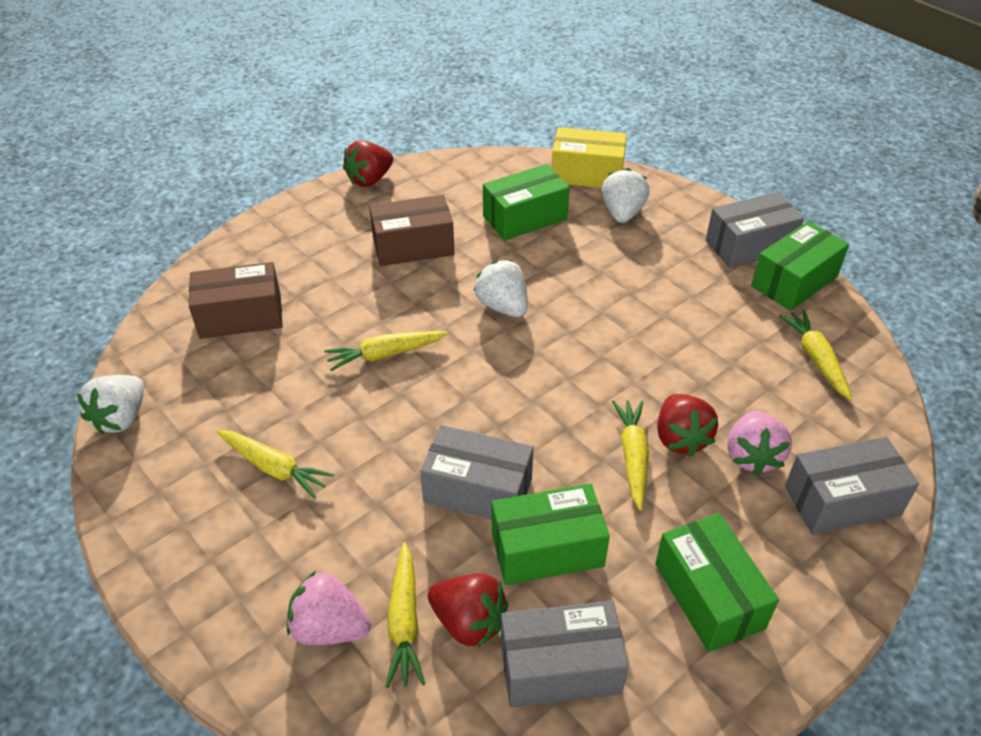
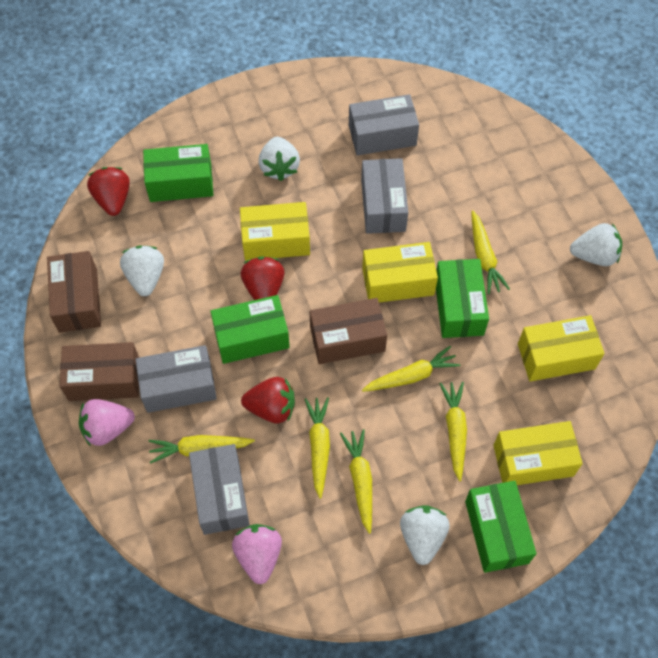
brown box: [189,262,283,339] [369,195,454,266] = 2 -> [47,251,101,333] [60,342,139,401] [310,298,387,364] = 3
white strawberry: [77,375,144,435] [474,260,528,317] [602,168,650,223] = 3 -> [120,246,164,296] [258,137,300,181] [400,505,450,565] [570,223,622,266] = 4
yellow box: [552,127,627,188] = 1 -> [240,202,310,261] [362,242,438,303] [493,421,583,485] [518,315,605,382] = 4
yellow carrot: [216,430,334,499] [324,331,448,371] [385,542,425,688] [612,400,649,511] [779,310,852,400] = 5 -> [149,435,255,464] [305,397,330,498] [340,429,372,534] [362,346,460,392] [439,382,467,481] [471,210,510,294] = 6

